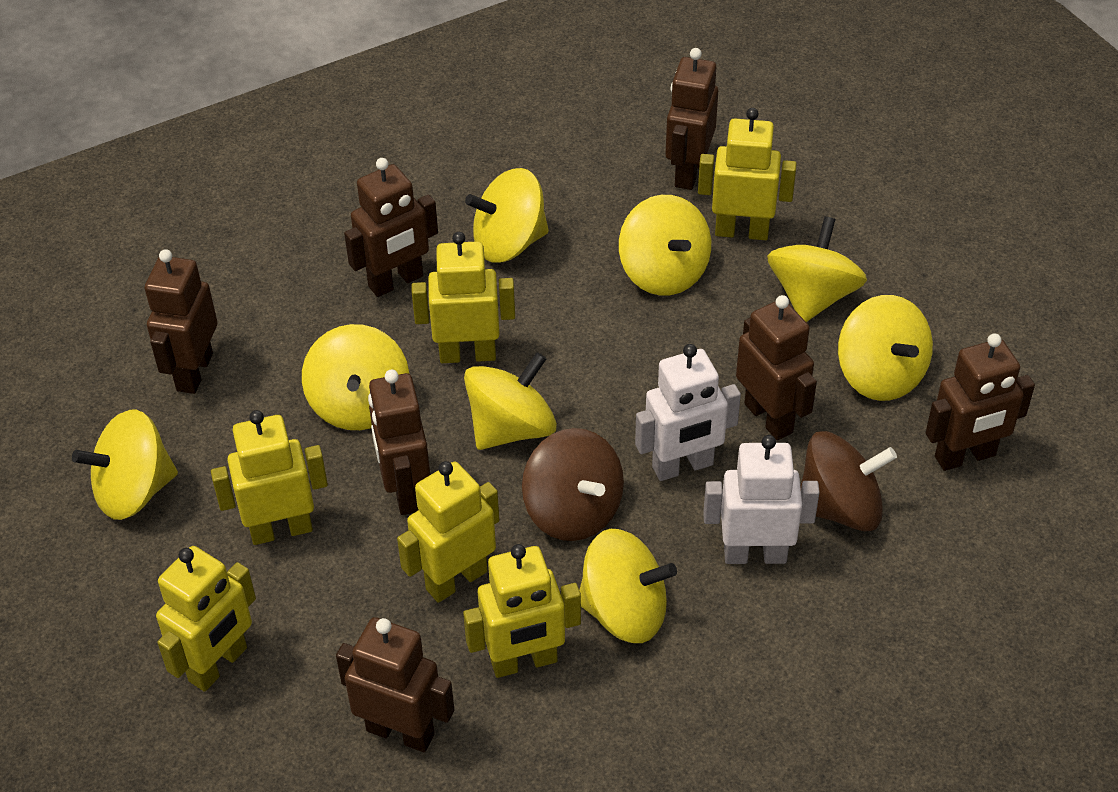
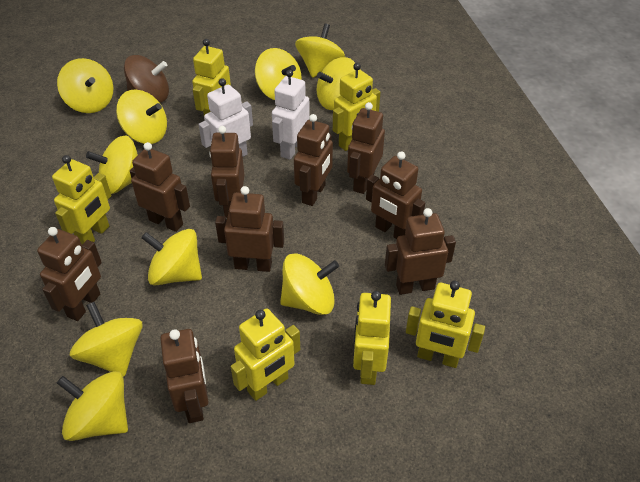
brown robot: [145,249,217,394] [336,617,454,752] [344,158,438,297] [368,370,430,515] [666,48,718,190] [736,295,817,440] [926,333,1035,471] = 7 -> [37,227,102,321] [130,142,190,232] [160,329,208,423] [209,126,245,218] [215,186,284,272] [294,114,333,206] [347,102,385,194] [366,151,425,239] [385,208,456,295] = 9
brown spinning top: [522,428,624,541] [800,431,897,532] = 2 -> [124,55,169,103] = 1
yellow spinning top: [72,410,178,520] [302,324,409,430] [464,352,557,450] [465,168,549,263] [579,529,677,643] [619,195,711,295] [767,217,867,322] [838,295,933,401] = 8 -> [57,58,113,113] [57,371,128,441] [69,302,143,377] [86,135,138,194] [116,89,167,144] [141,229,202,286] [255,48,302,100] [280,253,339,315] [295,23,345,78] [317,57,355,110] = 10

